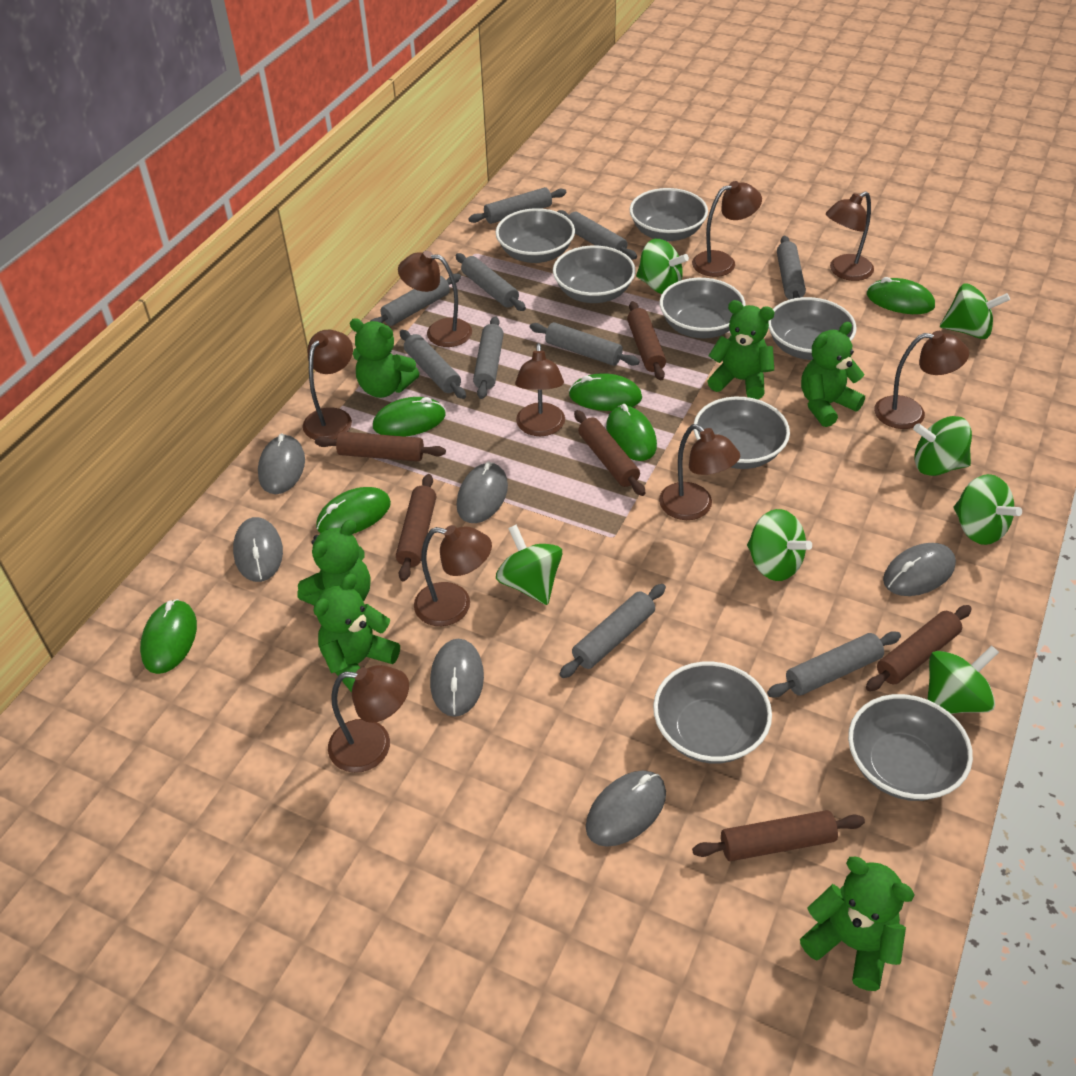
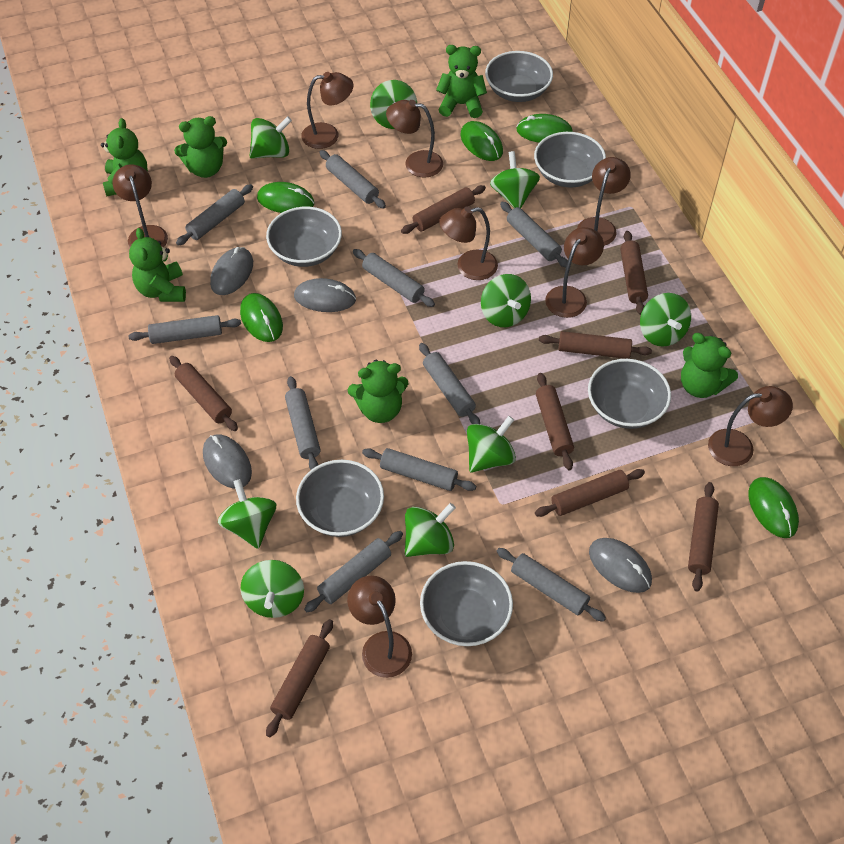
brown lamp: [303,330,353,440] [328,665,409,773] [398,251,472,347] [414,525,492,626] [515,343,565,436] [659,424,740,520] [692,181,762,277] [826,191,874,281] [874,331,969,429] = 9 -> [112,164,168,247] [301,72,353,149] [347,576,412,678] [386,100,443,178] [439,206,498,280] [545,227,604,318] [577,157,631,246] [708,386,793,466] = 8
brown rolling pin: [315,432,446,462] [396,474,436,582] [574,410,645,496] [627,301,666,380] [692,810,865,861] [866,605,972,691] = 6 -> [169,356,238,431] [266,619,333,737] [401,185,486,234] [535,469,645,517] [536,373,574,470] [539,331,652,359] [620,231,648,315] [688,482,719,591] = 8
green mouse: [140,599,197,674] [316,487,391,534] [373,397,446,437] [569,373,642,411] [606,404,657,461] [867,277,935,314] = 6 -> [240,293,283,342] [257,182,314,213] [460,121,503,161] [516,114,573,143] [748,477,799,538] = 5
green spinning top: [496,525,562,605] [636,239,689,294] [747,509,812,581] [913,416,972,476] [927,645,999,714] [940,284,1010,339] [954,474,1022,545] = 7 -> [218,479,276,549] [241,560,304,618] [250,116,292,159] [370,80,417,129] [405,503,456,557] [467,416,516,473] [481,274,531,327] [490,151,540,208] [640,293,691,347] = 9
grey bowl: [495,208,575,263] [553,246,635,303] [630,188,708,242] [653,662,772,763] [660,278,746,338] [694,397,790,469] [768,297,857,360] [848,694,973,801] = 8 -> [266,207,342,267] [296,460,384,537] [420,561,513,646] [485,51,553,102] [534,132,606,187] [588,359,671,429] = 6
grey mouse: [233,517,283,582] [258,433,305,494] [430,639,484,717] [457,462,508,523] [586,771,666,847] [883,543,956,596] = 6 -> [203,434,252,488] [210,247,253,295] [294,278,356,312] [589,538,652,593] = 4

